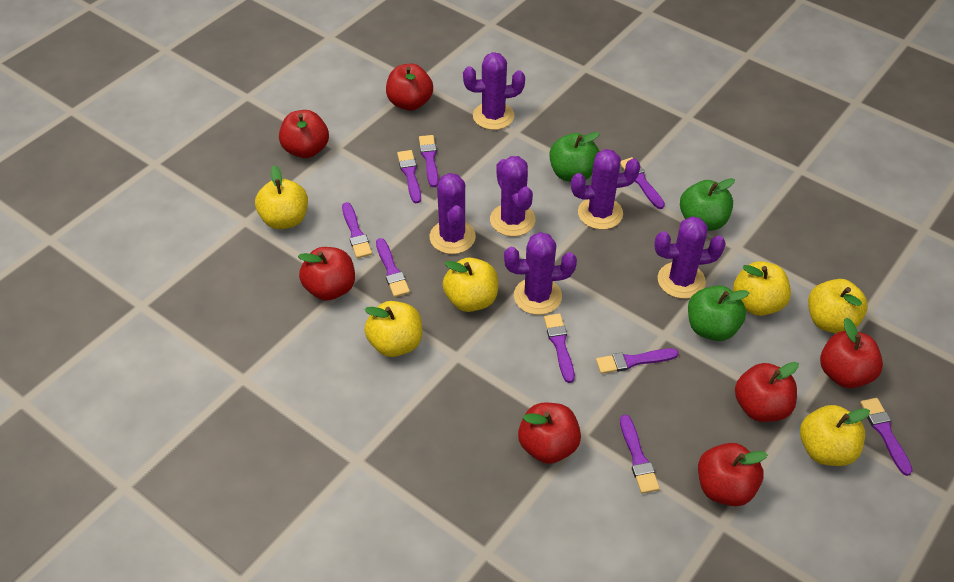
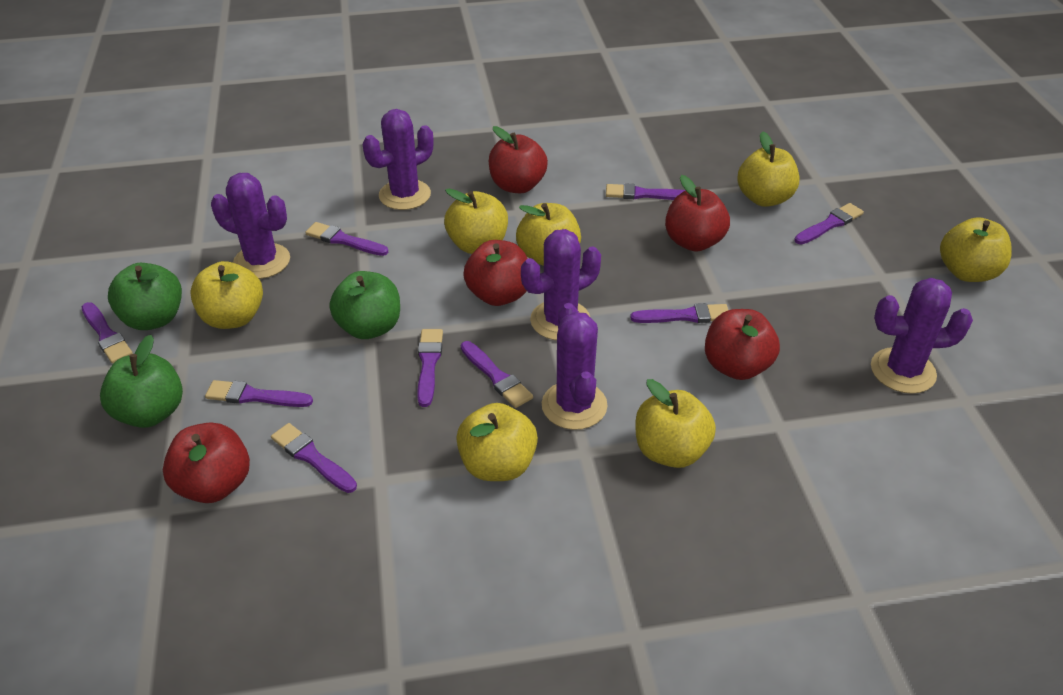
purple cactus: [430,173,476,254] [463,52,525,130] [490,156,535,236] [504,232,577,315] [571,149,640,230] [654,216,726,299] = 6 -> [211,173,290,279] [363,109,433,210] [521,229,601,340] [542,303,608,430] [871,278,973,394] = 5
red apple: [279,110,329,158] [298,247,355,301] [386,64,433,111] [518,402,581,464] [698,443,768,506] [735,362,799,422] [820,318,883,388] = 7 -> [163,422,250,503] [463,240,528,306] [489,126,548,193] [665,175,730,252] [705,309,780,380] = 5
yellow apple: [255,165,308,229] [364,301,422,357] [442,257,498,312] [733,261,791,316] [800,405,870,466] [808,279,868,333] = 6 -> [190,261,263,329] [444,189,508,254] [456,403,538,481] [516,203,581,266] [636,379,716,468] [737,131,799,207] [940,217,1012,282] = 7

